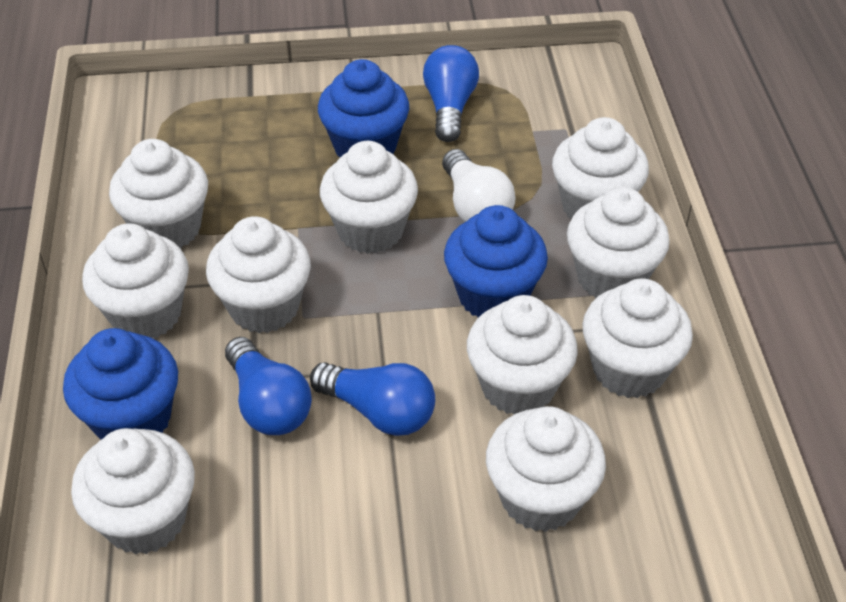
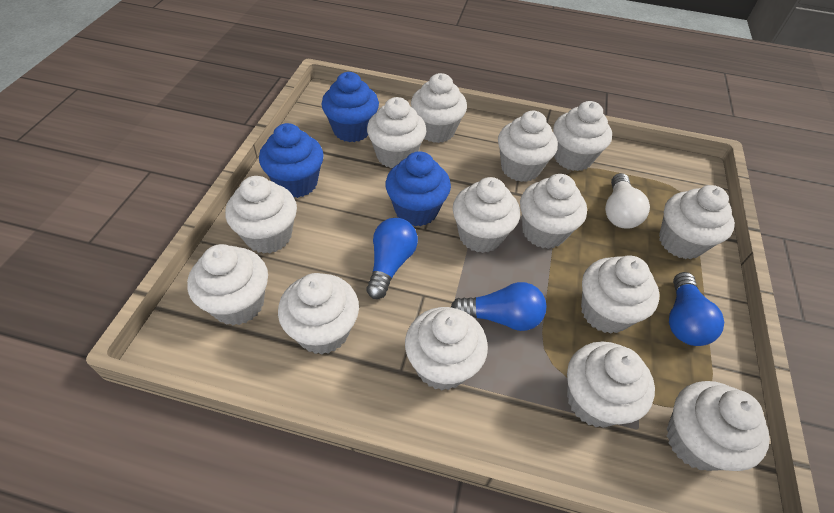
white cupcake: [71,428,195,555] [82,224,189,338] [109,139,208,248] [206,216,311,333] [320,141,418,254] [467,295,578,414] [486,406,606,532] [552,117,649,219] [567,187,670,298] [582,278,693,398] = 10 -> [187,244,268,326] [225,176,297,254] [278,273,359,355] [367,97,426,168] [405,307,488,390] [411,73,467,143] [453,177,520,253] [498,111,558,182] [520,174,587,249] [553,101,612,171] [567,341,655,428] [581,255,659,334] [659,185,735,259] [667,381,770,471] = 14

